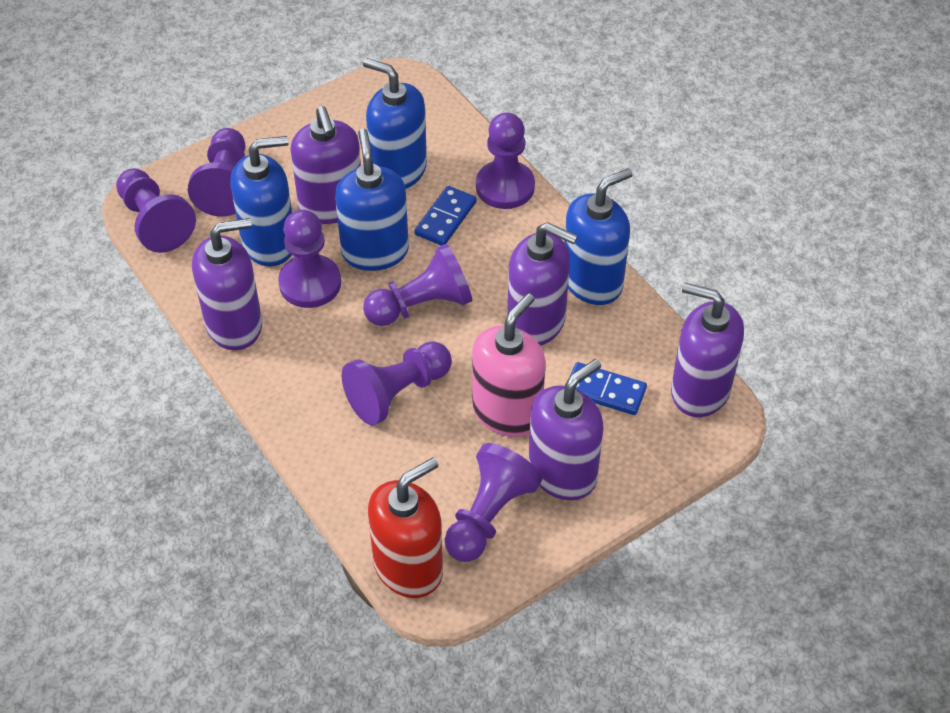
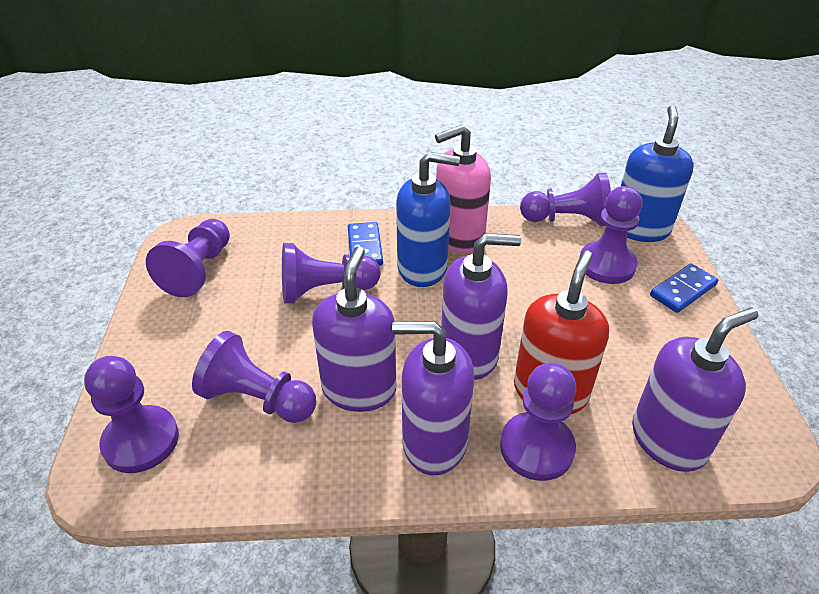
blue soap dispenser: [230,136,292,266] [335,129,409,271] [363,58,427,189] [564,168,633,305] = 4 -> [396,152,460,287] [621,105,694,242] = 2
purple soap dispenser: [192,218,262,350] [290,106,361,224] [507,222,578,345] [528,359,604,500] [671,283,744,417] = 5 -> [312,246,396,412] [392,321,474,475] [441,233,521,380] [632,307,758,472] = 4

